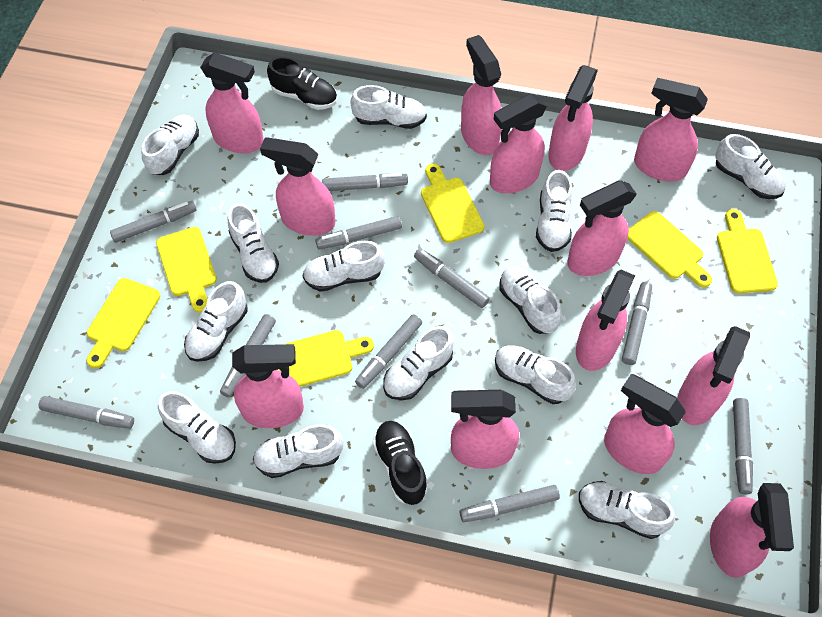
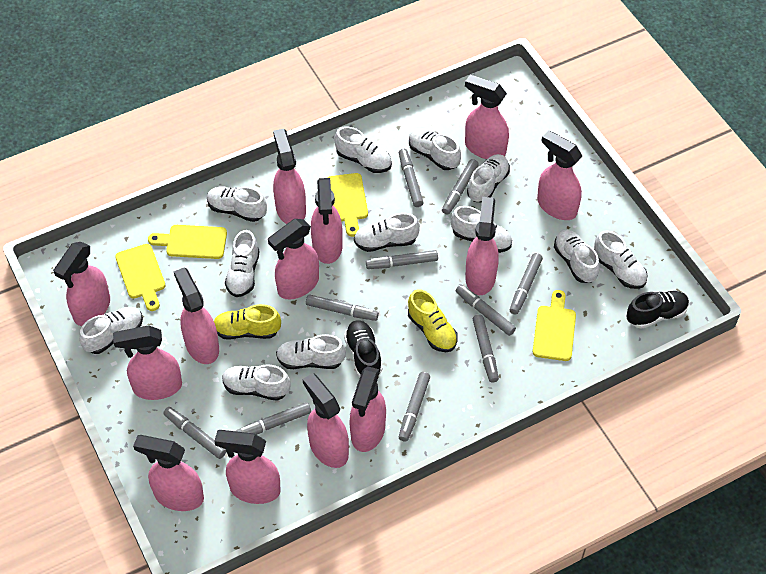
white shoe: [142,115,199,175] [158,391,236,464] [184,281,248,362] [228,203,279,283] [253,424,344,478] [302,241,385,292] [350,85,427,129] [383,326,454,400] [495,345,577,404] [499,266,562,334] [536,170,572,252] [579,481,675,539] [715,134,786,199] = 13 -> [79,307,143,354] [207,187,267,222] [222,364,290,401] [225,230,260,297] [276,334,346,369] [334,126,392,173] [354,213,420,252] [409,128,461,170] [451,206,512,253] [467,154,510,203] [554,230,600,283] [594,231,647,289] = 12
yellow cutting board: [86,278,160,369] [156,227,217,312] [278,330,374,387] [421,163,484,243] [627,211,712,288] [717,209,778,294] = 6 -> [115,244,166,311] [148,225,227,259] [327,173,368,237] [533,290,576,361] = 4
yellow shoe: none = 0 -> [214,304,281,340] [408,289,458,352] = 2

